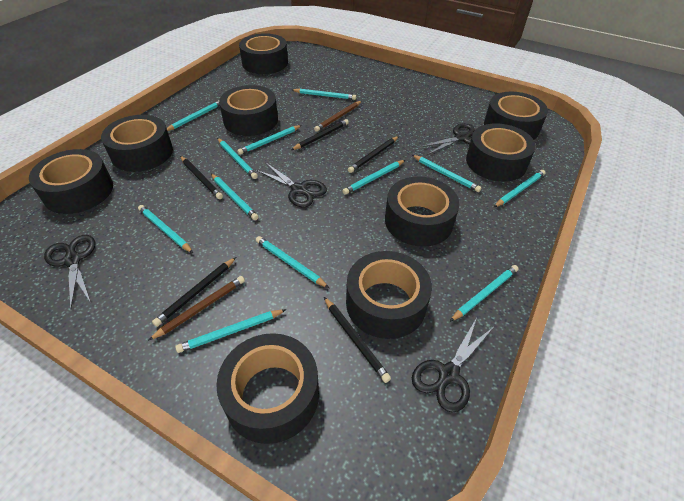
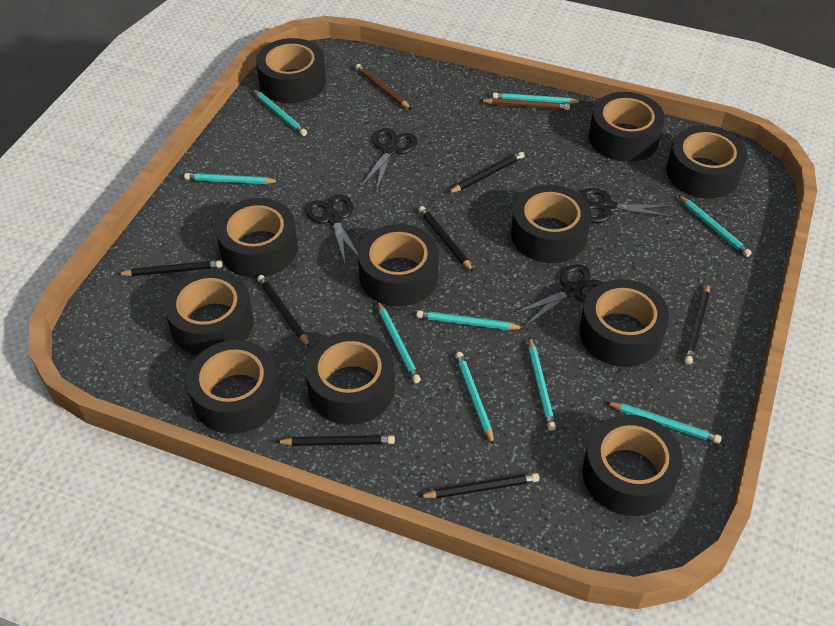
black pencil: [152,257,236,327] [180,156,223,199] [291,119,349,150] [324,297,391,383] [348,136,399,173] = 5 -> [118,260,223,276] [257,275,310,347] [276,435,395,446] [418,206,474,272] [418,473,539,499] [448,152,525,193] [684,283,710,364] = 7
black tape: [29,149,113,214] [101,115,173,172] [216,333,319,444] [219,85,278,136] [239,33,288,74] [346,251,432,339] [385,177,459,247] [466,124,536,182] [484,92,548,140] = 9 -> [164,269,253,355] [186,340,280,434] [216,198,298,278] [256,38,326,103] [305,332,395,425] [358,224,439,306] [511,185,592,263] [579,279,669,367] [582,415,683,516] [589,92,665,162] [666,126,747,199] = 11
turquoise pencil: [138,205,193,253] [167,101,220,131] [175,309,287,353] [211,174,258,220] [217,138,258,179] [237,125,302,155] [256,236,329,288] [292,88,356,100] [342,160,405,195] [412,155,481,192] [450,265,518,322] [494,170,546,207] = 12 -> [184,173,280,184] [252,89,307,136] [377,301,421,383] [416,310,524,330] [455,352,494,446] [492,92,582,104] [528,337,556,431] [606,402,722,444] [678,195,752,257] = 9

